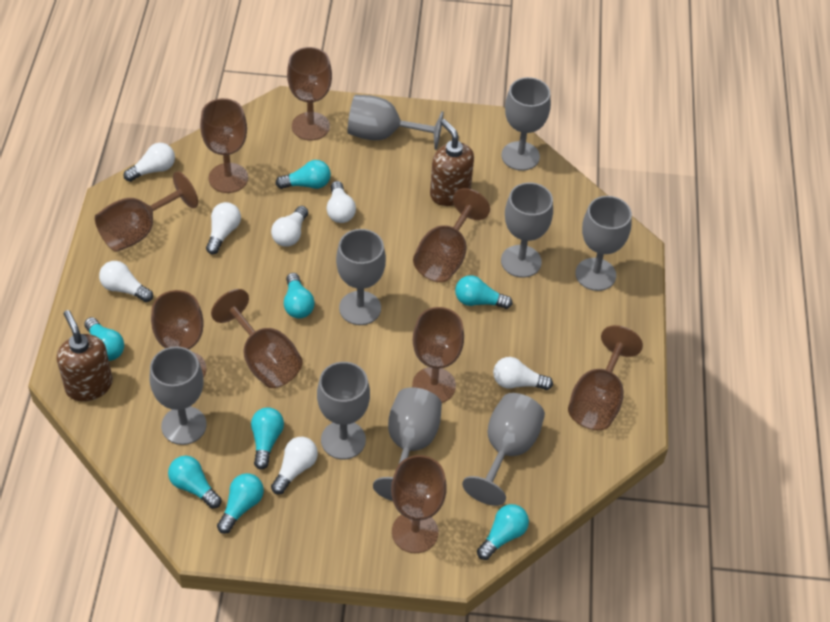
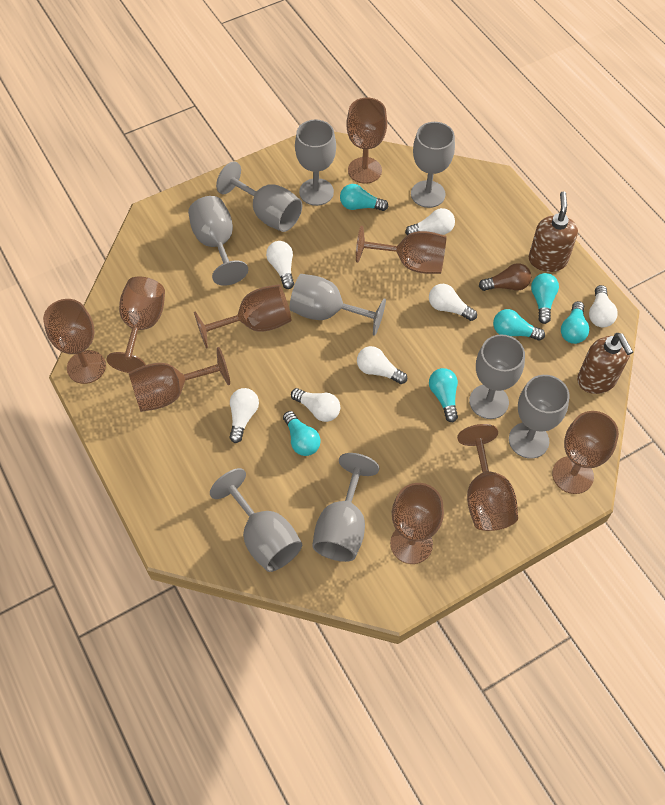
brown light bulb: none = 0 -> [479,263,531,291] = 1
turquoise light bulb: [84,317,124,361] [168,456,222,509] [217,473,264,534] [251,407,284,470] [275,160,331,189] [284,273,315,318] [455,275,513,309] [477,504,529,560] = 8 -> [283,411,321,456] [340,184,389,211] [429,368,458,422] [493,309,545,341] [531,273,559,324] [561,301,589,344] = 6

